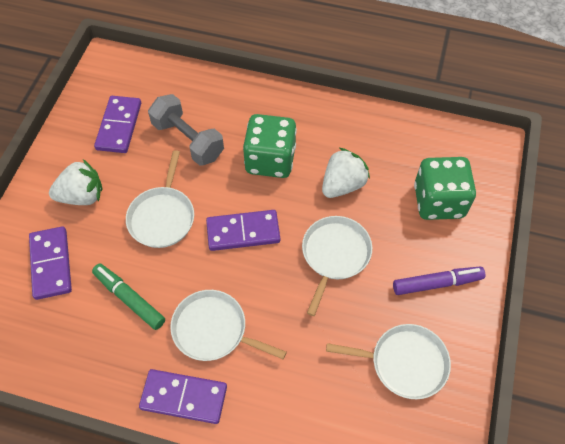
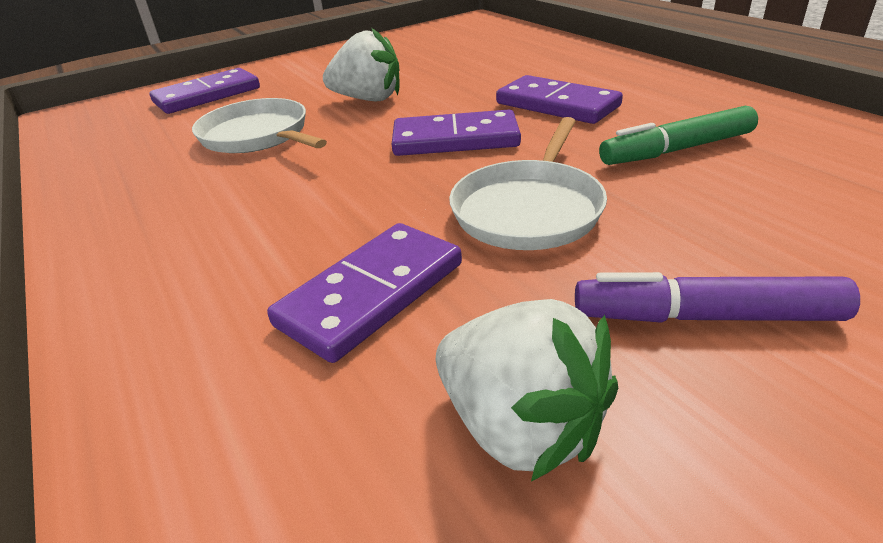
green dice: [243,114,297,178] [414,157,476,220] = 2 -> none = 0
grey dumbbell: [148,94,224,166] = 1 -> none = 0
white pan: [126,150,194,248] [170,290,287,361] [302,216,372,316] [326,324,451,399] = 4 -> [192,98,327,153] [449,117,607,250] = 2

